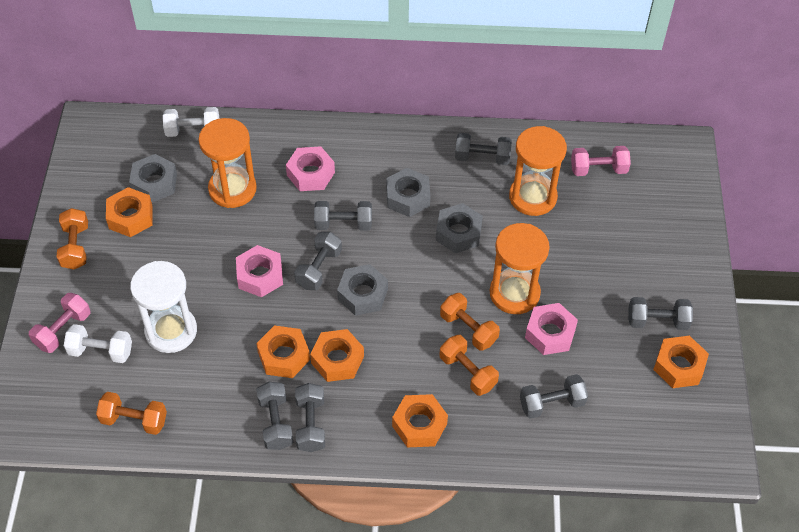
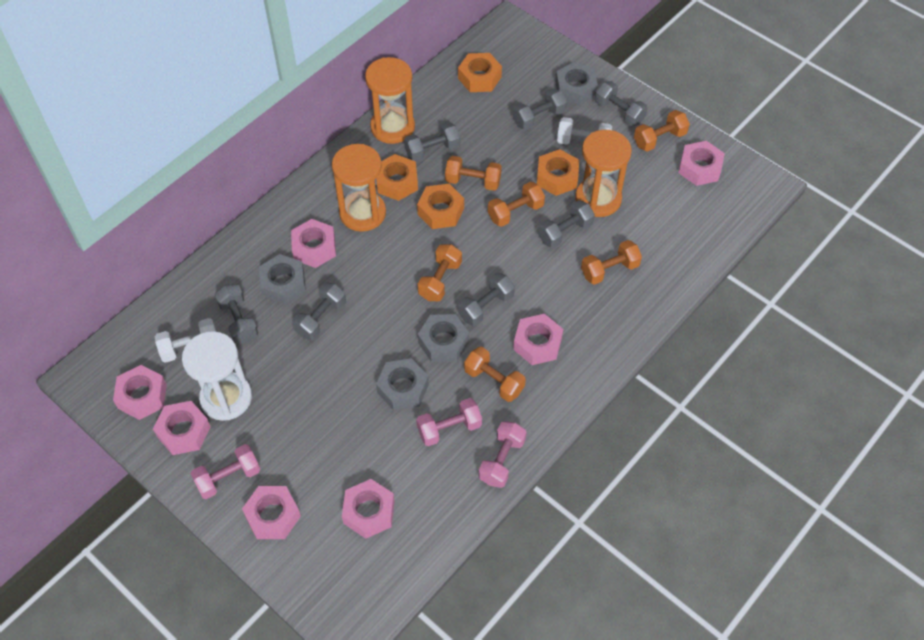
orange dumbbell: [57,208,88,270] [96,392,167,435] [439,335,499,396] [440,293,500,351] = 4 -> [418,244,462,301] [445,156,502,191] [464,347,526,402] [488,182,545,227] [581,240,642,285] [634,110,690,152] = 6
orange nut: [106,187,152,237] [256,325,310,378] [310,329,364,382] [392,394,448,447] [653,336,709,388] = 5 -> [376,154,418,201] [417,184,464,229] [458,53,502,92] [537,149,579,196] = 4
pink dumbbell: [29,293,90,353] [571,146,631,176] = 2 -> [191,444,261,499] [416,398,482,446] [479,421,527,488] = 3
pink nut: [236,245,283,297] [286,146,335,191] [525,303,578,355] = 3 -> [113,365,167,420] [153,401,211,455] [242,486,301,539] [291,219,336,268] [342,479,395,539] [513,314,563,365] [678,141,725,186] = 7

